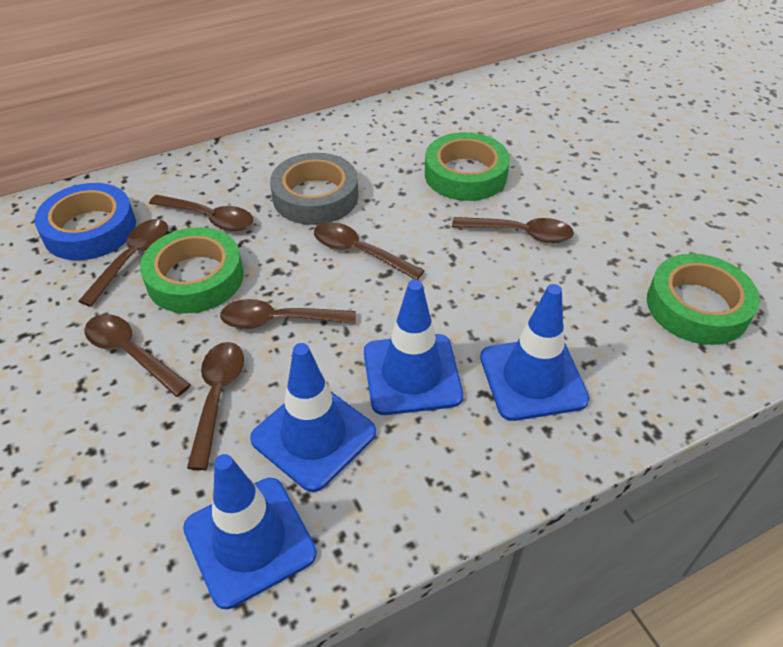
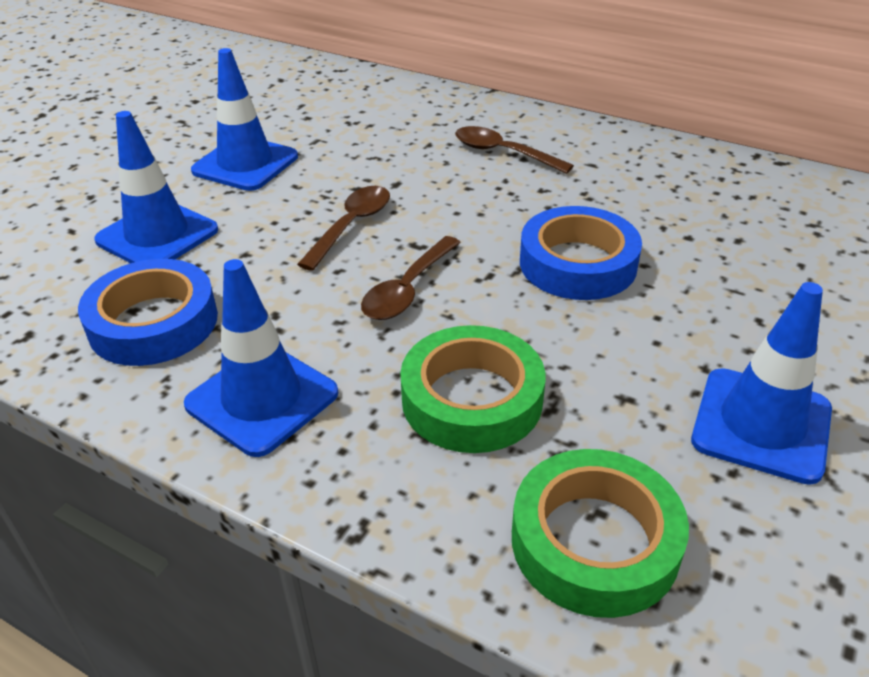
blue tape: [34,183,136,260] = 1 -> [78,259,218,366] [520,206,642,300] = 2
brown spoon: [79,219,168,307] [85,314,190,397] [149,195,253,231] [187,342,244,470] [220,299,356,329] [314,222,425,280] [452,217,574,243] = 7 -> [297,186,390,271] [361,236,461,320] [455,126,574,174] = 3
green tape: [140,227,244,313] [425,132,510,201] [647,254,760,345] = 3 -> [400,325,545,453] [512,449,689,618] = 2
grey tape: [270,153,358,225] = 1 -> none = 0

